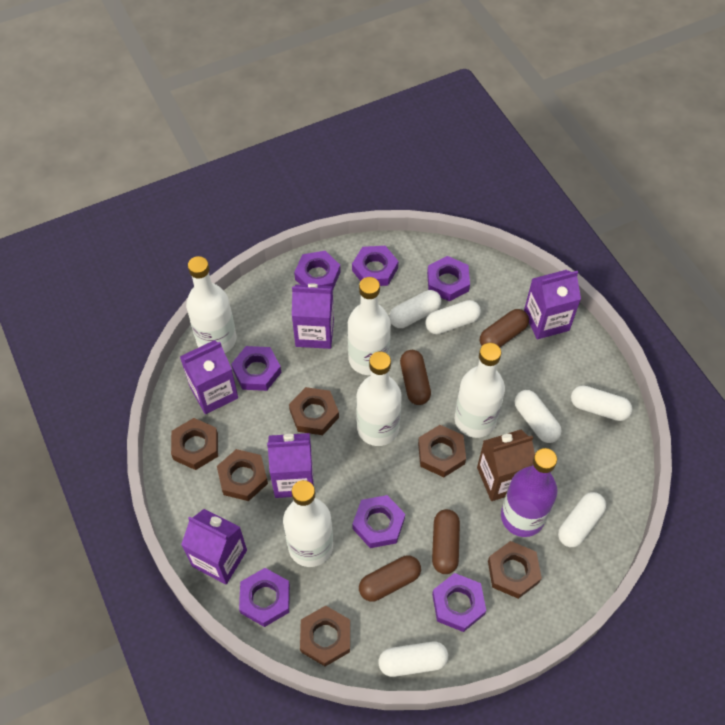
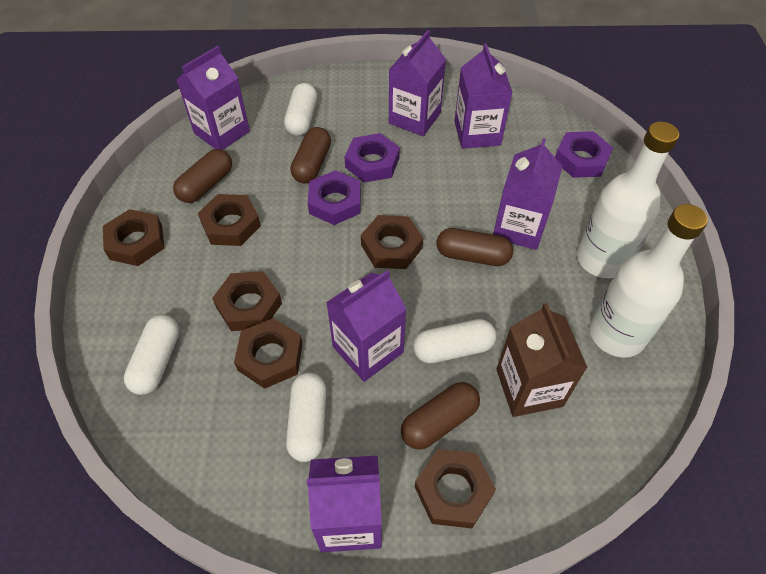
purple bottle: [501,448,558,537] = 1 -> none = 0
purple carton: [180,340,238,414] [181,509,247,584] [267,433,314,498] [292,283,334,349] [524,270,581,339] = 5 -> [177,46,250,150] [307,455,382,552] [326,270,406,382] [389,30,446,136] [454,43,513,149] [493,138,562,250] = 6
purple nut: [231,346,281,391] [239,568,290,627] [294,251,341,289] [352,246,398,286] [352,495,405,548] [427,256,470,302] [432,573,486,632] = 7 -> [308,170,361,225] [344,133,400,183] [555,131,613,178] = 3
white bottle: [186,256,236,353] [283,480,333,567] [347,277,391,375] [356,351,402,446] [455,343,505,438] = 5 -> [577,121,679,278] [590,204,708,358] = 2
white capsule: [379,642,448,677] [389,290,442,328] [425,300,481,334] [515,390,562,443] [558,492,606,547] [571,385,632,421] = 6 -> [124,315,179,395] [284,83,317,136] [286,373,326,462] [413,319,496,363] = 4

